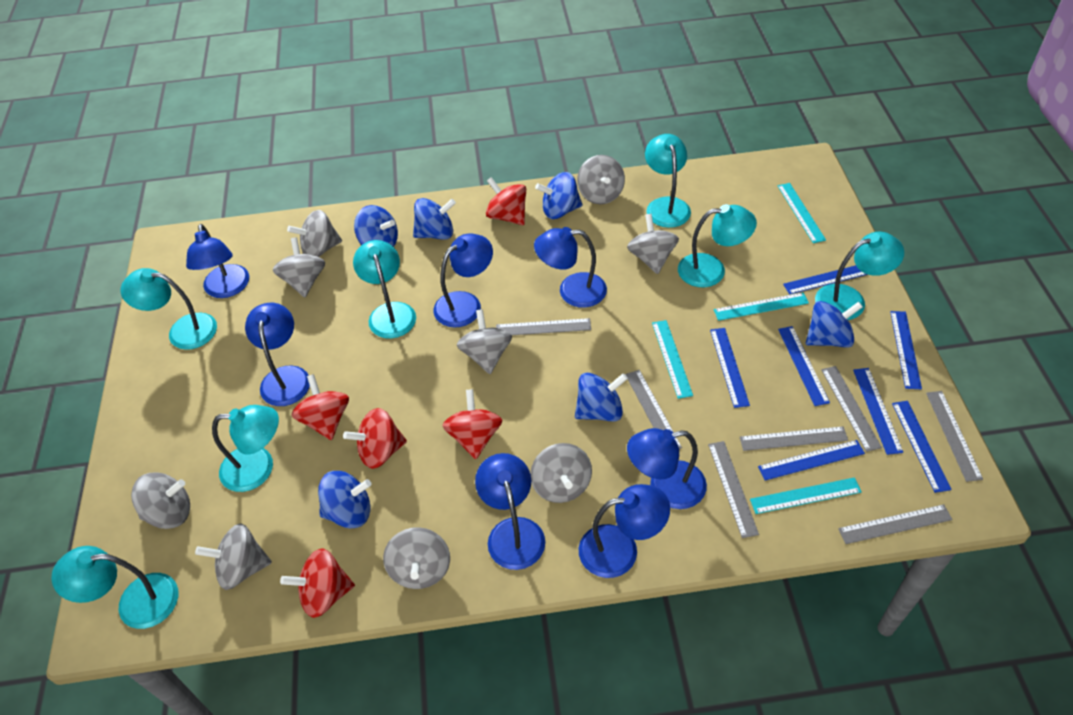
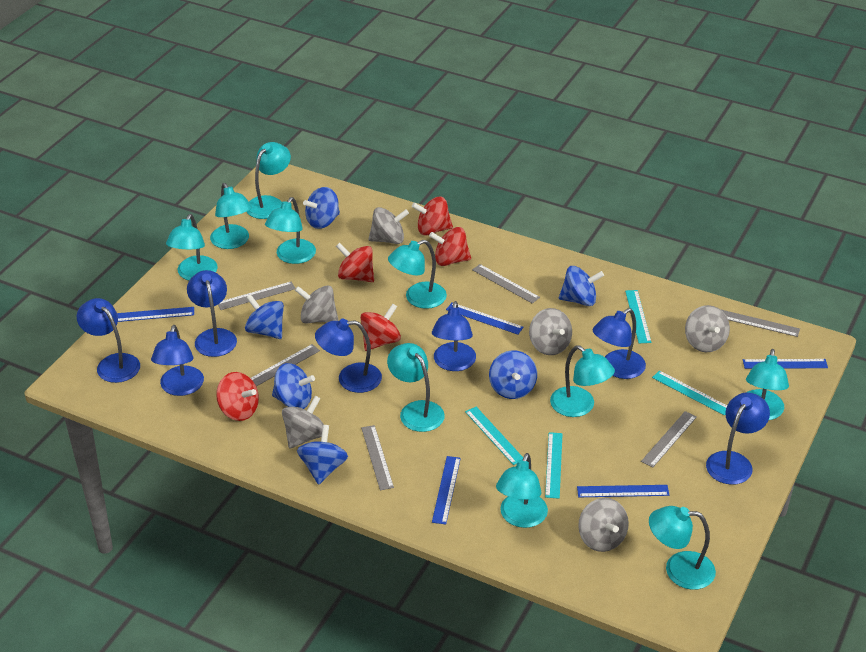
blue ruler: [710,328,750,408] [758,440,865,481] [778,326,830,406] [783,265,868,295] [853,368,903,455] [890,311,922,389] [892,401,952,493] = 7 -> [117,307,194,322] [432,456,461,525] [446,303,524,335] [577,485,669,497] [743,359,828,369] = 5
grey ruler: [496,318,591,335] [625,370,682,449] [708,441,759,538] [740,426,848,451] [821,366,882,452] [838,504,953,544] [926,391,983,482] = 7 -> [218,282,296,310] [251,344,320,386] [361,425,394,490] [472,264,540,303] [641,411,697,468] [722,310,800,337] = 6
grey spinning top: [131,472,190,529] [195,523,272,590] [273,237,325,297] [287,210,342,257] [383,527,450,589] [457,309,512,374] [530,443,592,503] [577,155,625,204] [627,214,679,274] = 9 -> [282,396,324,449] [295,285,338,324] [368,207,409,244] [529,308,572,355] [578,498,629,552] [685,305,730,352] = 6
turquoise lamp: [51,546,178,629] [121,268,217,350] [212,405,279,492] [353,240,416,339] [645,134,691,228] [678,204,757,287] [815,231,904,320] = 7 -> [166,214,218,280] [210,183,252,249] [247,142,291,219] [265,197,316,264] [387,343,445,432] [388,240,447,309] [496,453,548,528] [550,345,615,417] [649,506,716,590] [746,349,789,420] = 10

